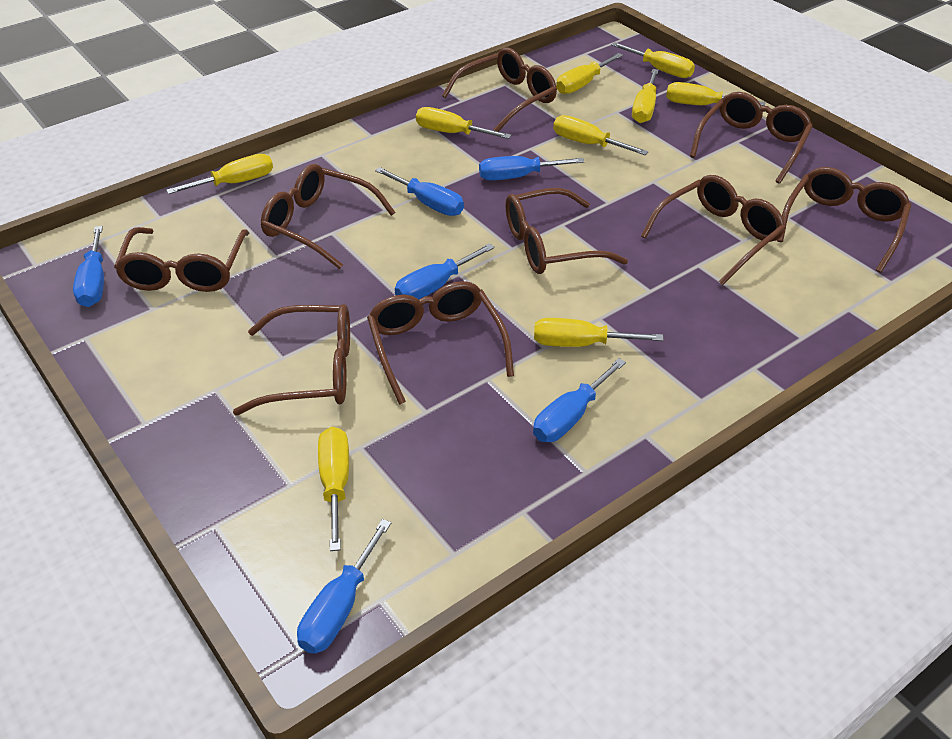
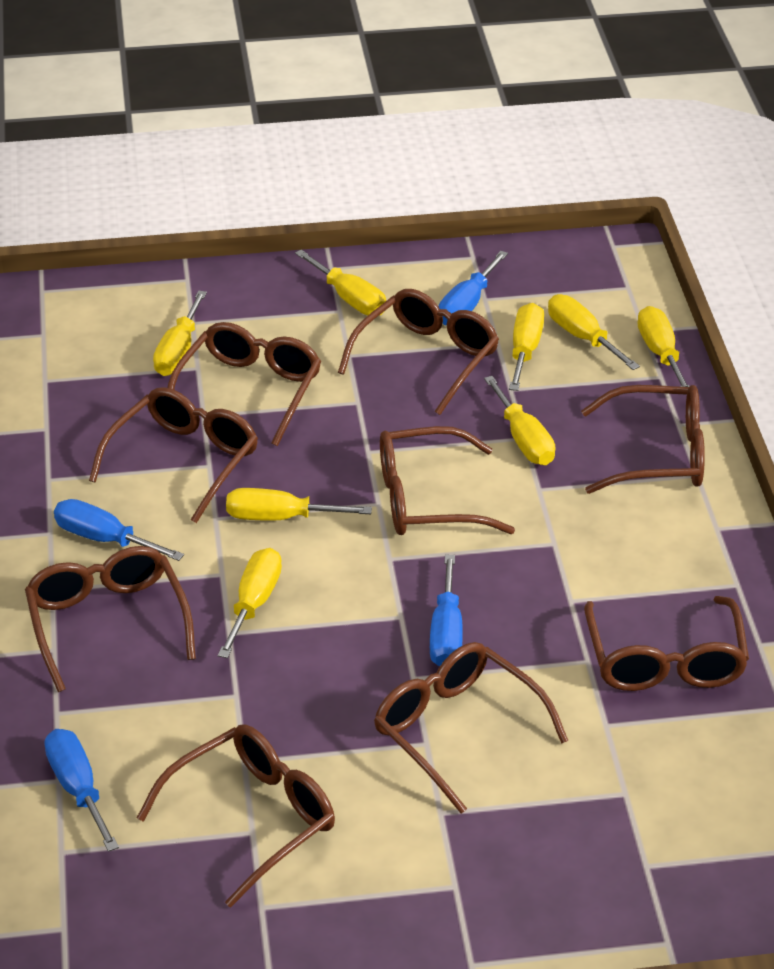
blue screwdriver: [73,226,104,307] [297,519,391,654] [375,167,464,216] [395,243,495,299] [479,156,584,181] [533,358,626,442] = 6 -> [44,729,119,852] [54,499,184,561] [430,555,463,666] [439,251,508,326] = 4
yellow screwdriver: [166,154,273,194] [318,427,349,551] [416,107,511,139] [534,318,664,347] [553,115,649,155] [556,53,623,94] [611,42,695,78] [632,69,659,123] [666,82,765,106] = 9 -> [153,290,207,376] [218,548,282,658] [226,488,372,521] [295,249,386,316] [484,376,555,465] [509,303,544,391] [548,294,640,370] [637,306,690,387] = 8

